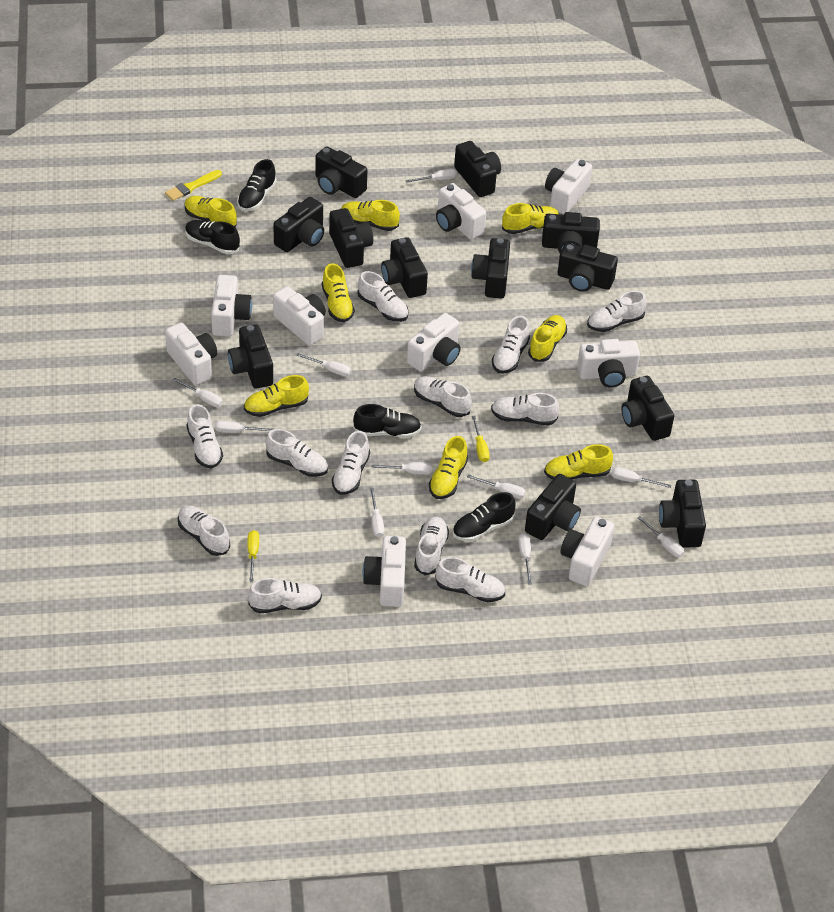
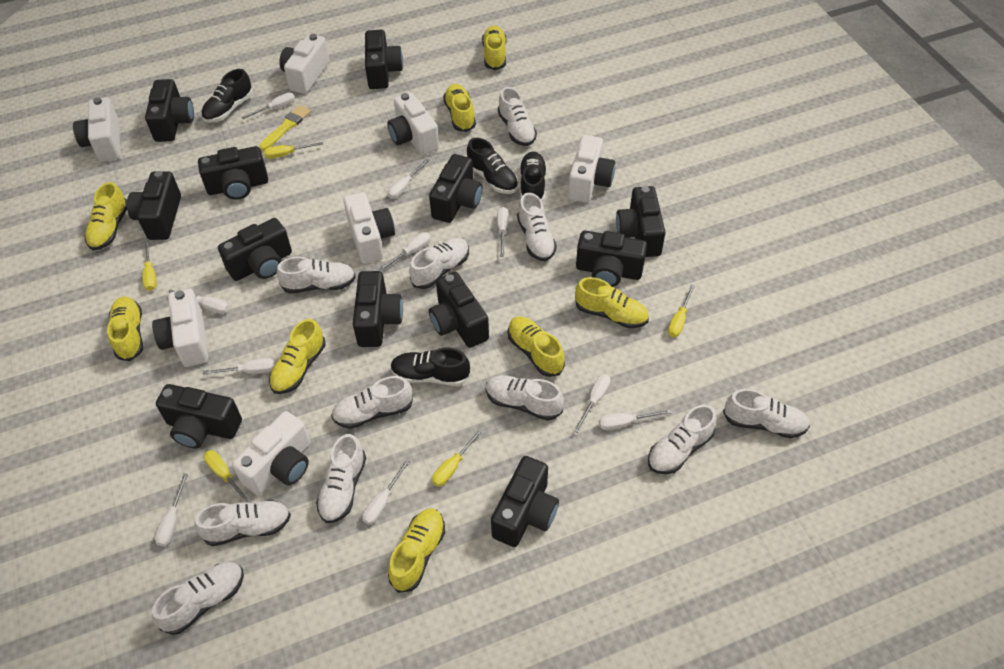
white camera: [165,323,217,385] [211,275,252,337] [273,286,326,346] [363,536,406,607] [407,313,460,372] [436,183,486,239] [545,159,592,214] [560,517,614,586] [577,339,640,388] = 9 -> [73,97,120,162] [152,289,208,367] [232,411,310,495] [280,34,329,94] [344,192,395,264] [387,92,439,155] [568,135,615,203] = 7
white shoe: [178,506,230,556] [187,404,223,468] [248,578,322,613] [266,429,328,477] [332,431,370,495] [357,271,409,322] [414,376,472,417] [414,517,449,575] [435,557,505,602] [491,393,559,426] [492,316,530,374] [587,291,647,332] = 12 -> [152,562,244,635] [194,500,291,546] [277,257,356,293] [316,434,366,523] [331,376,413,429] [409,238,469,289] [485,375,564,421] [498,87,537,146] [517,193,557,261] [648,405,717,474] [723,389,810,438] = 11
yellow screwdriver: [247,530,259,582] [472,416,490,462] = 2 -> [142,240,157,291] [204,450,252,503] [264,142,323,159] [432,429,483,487] [668,285,695,337] = 5

